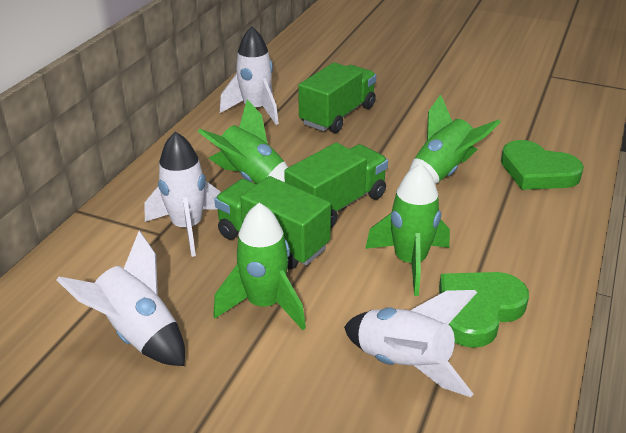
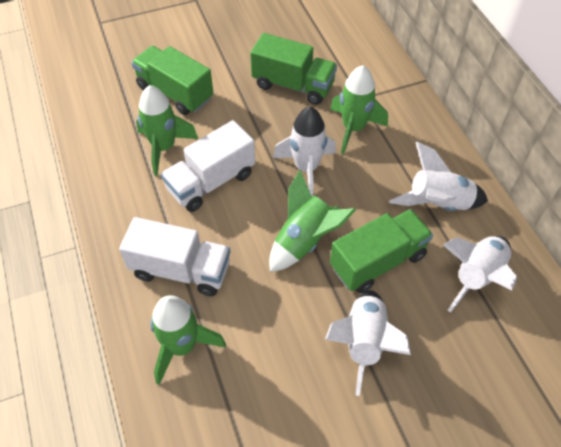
green heart: [439,272,529,348] [501,140,584,190] = 2 -> none = 0
white truck: none = 0 -> [119,217,230,296] [161,120,255,212] = 2

